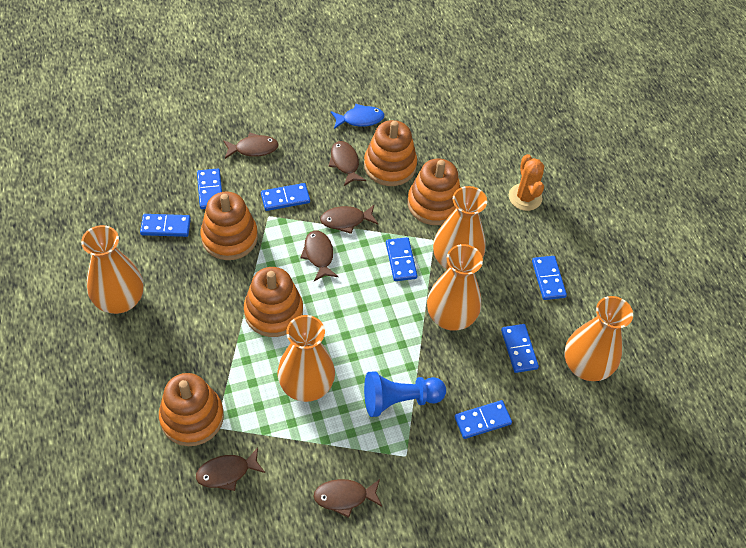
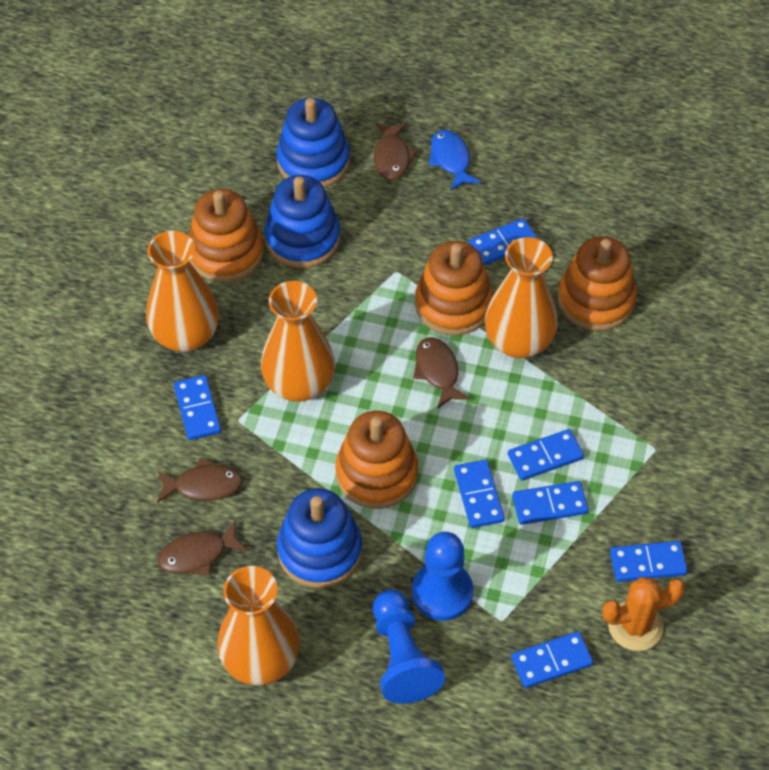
blue pawn: [364,371,446,417] = 1 -> [373,589,445,704] [412,532,473,621] = 2
blue stacking toy: none = 0 -> [265,175,340,268] [277,98,350,187] [277,488,362,588] = 3
brown fish: [196,447,265,491] [223,133,279,159] [300,230,338,281] [314,479,382,518] [320,205,378,234] [329,141,366,186] = 6 -> [157,458,243,503] [158,520,248,576] [374,123,418,180] [413,337,470,409] = 4
orange stacking toy: [159,373,224,446] [200,192,258,260] [244,267,303,337] [364,120,417,186] [407,158,461,225] = 5 -> [189,189,264,282] [335,411,418,509] [415,241,493,336] [558,236,637,331] = 4
orange vase: [81,225,144,314] [278,315,335,402] [427,244,483,331] [433,186,487,269] [565,296,633,381] = 5 -> [146,231,219,352] [217,566,299,685] [261,281,335,402] [485,237,558,358] = 4

